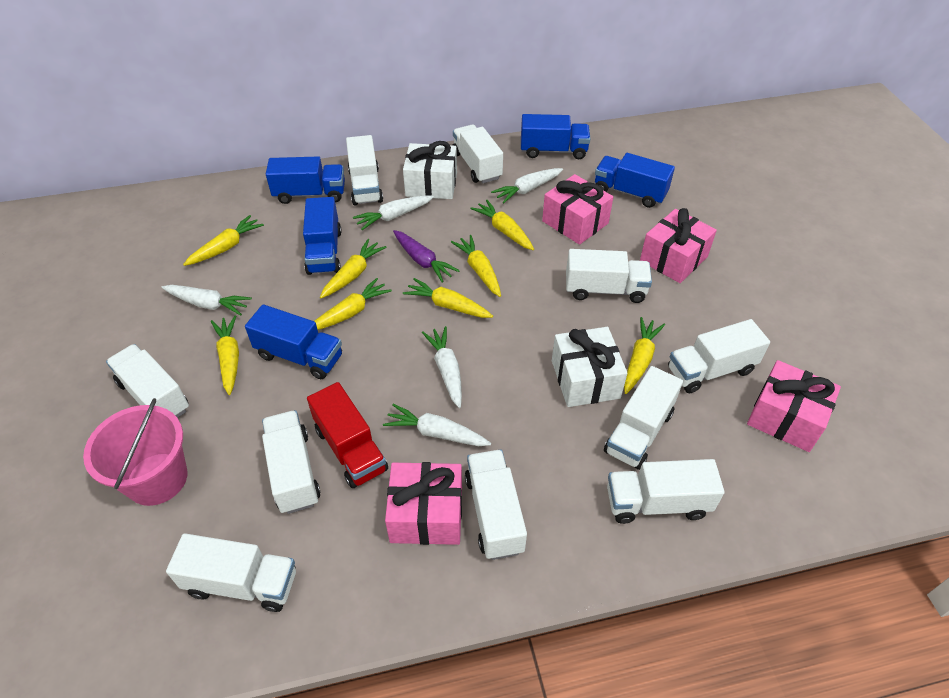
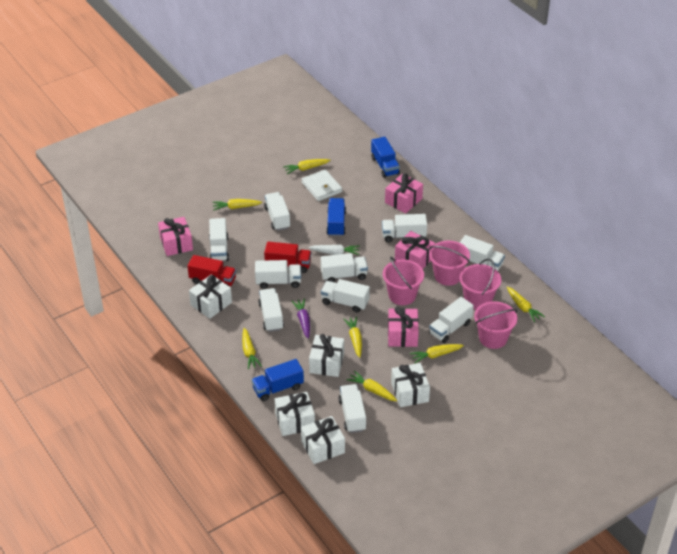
blue truck: [245,304,342,379] [266,156,345,204] [303,197,342,275] [521,114,590,159] [595,153,675,208] = 5 -> [252,359,304,401] [326,198,346,236] [371,137,400,178] = 3
pink bucket: [83,398,188,506] = 1 -> [383,257,424,305] [429,240,470,286] [460,259,501,310] [474,301,517,349] = 4
red truck: [307,382,388,488] = 1 -> [188,255,236,287] [264,242,312,273] = 2
white carrot: [161,285,252,316] [353,195,434,230] [383,404,491,446] [422,326,462,408] [491,168,563,203] = 5 -> [308,245,360,255] = 1
white gift: [403,141,457,199] [552,327,628,407] = 2 -> [189,274,232,319] [275,392,315,436] [301,416,345,464] [309,334,344,377] [391,363,430,407] = 5
white wallet: none = 0 -> [302,170,342,201] = 1
yellow carrot: [183,215,264,266] [211,315,239,395] [314,278,392,330] [320,239,386,298] [403,278,493,318] [451,235,501,297] [470,199,534,250] [624,317,665,394] = 8 -> [213,199,262,210] [242,328,262,369] [283,159,330,174] [344,316,362,358] [347,371,397,401] [410,344,464,363] [507,287,545,322] = 7

